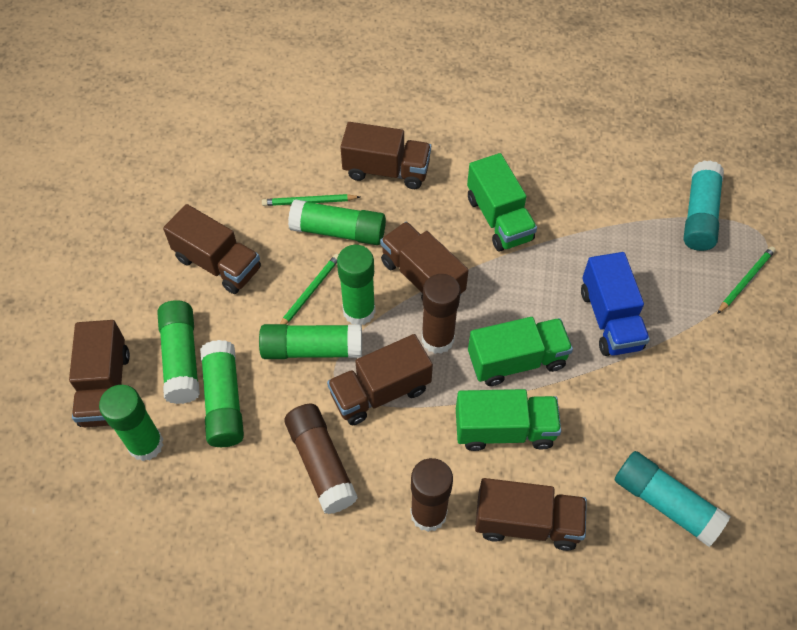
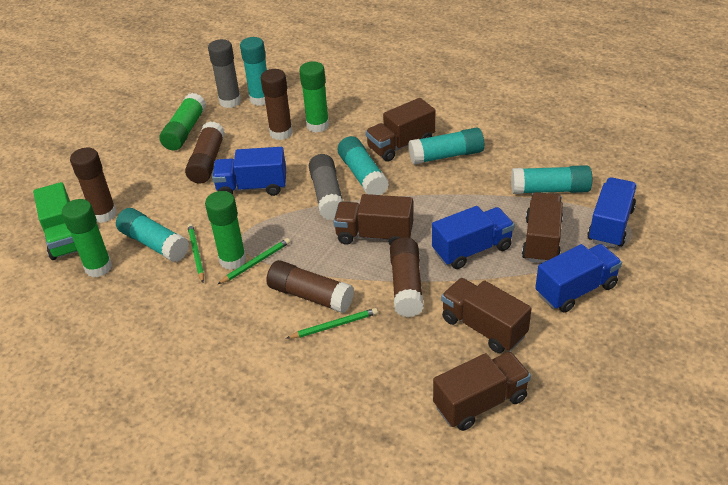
blue truck: [581,252,650,356] = 1 -> [212,147,286,196] [432,206,515,269] [535,244,622,313] [587,177,637,248] = 4
brown glue stick: [284,404,358,514] [410,458,453,532] [422,274,461,354] = 3 -> [70,148,117,223] [185,121,225,183] [261,69,293,140] [266,260,354,313] [390,237,424,317] = 5
brown truck: [69,320,130,427] [163,204,261,294] [327,334,433,425] [340,122,431,189] [380,222,469,299] [475,478,587,551] = 6 -> [333,194,413,246] [365,98,436,162] [433,351,531,431] [441,278,532,353] [522,192,563,263] = 5
green glue stick: [99,385,164,461] [157,300,200,404] [200,340,244,447] [259,324,362,359] [288,199,386,245] [337,245,375,325] = 6 -> [62,199,112,277] [159,93,206,151] [205,191,246,270] [299,61,329,133] = 4
green truck: [456,389,561,451] [467,153,537,251] [468,317,573,386] = 3 -> [33,182,78,260] = 1
grey glue stick: none = 0 -> [208,39,241,108] [309,154,344,220] = 2
turquoise glue stick: [615,451,730,547] [684,160,724,251] = 2 -> [116,208,189,262] [240,37,267,106] [338,136,389,195] [408,127,484,165] [511,165,592,194] = 5

